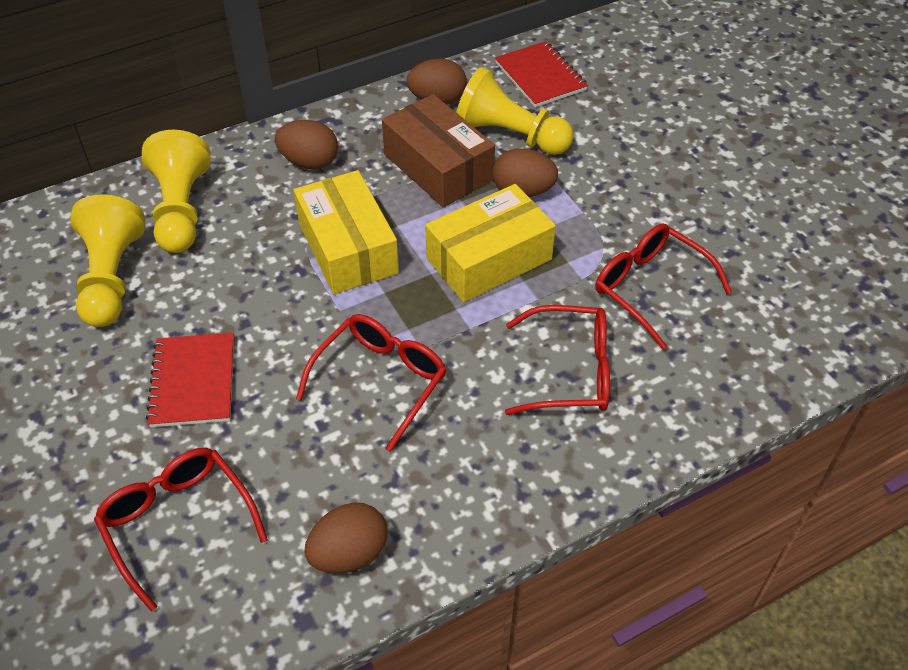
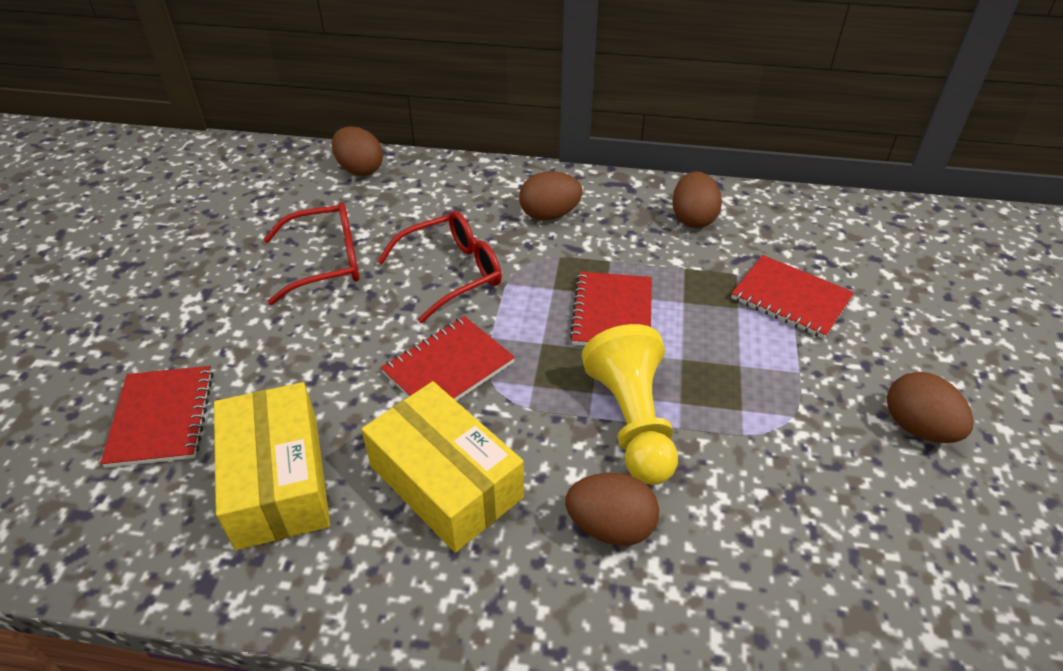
brown box: [382,94,495,207] = 1 -> none = 0
brown egg: [275,120,338,169] [304,503,388,573] [407,59,467,104] [493,148,558,197] = 4 -> [332,127,383,176] [519,171,583,220] [565,473,659,546] [672,172,722,228] [887,372,974,443] = 5
red glasses: [94,448,268,612] [296,314,446,452] [505,305,610,415] [595,223,732,350] = 4 -> [263,202,360,305] [377,211,502,323] = 2
red notebook: [146,333,234,427] [495,41,588,107] = 2 -> [100,366,214,468] [381,316,515,401] [569,271,652,346] [731,255,854,339] = 4
yellow pawn: [70,194,145,327] [142,130,211,253] [456,67,573,155] = 3 -> [582,324,678,485] = 1

